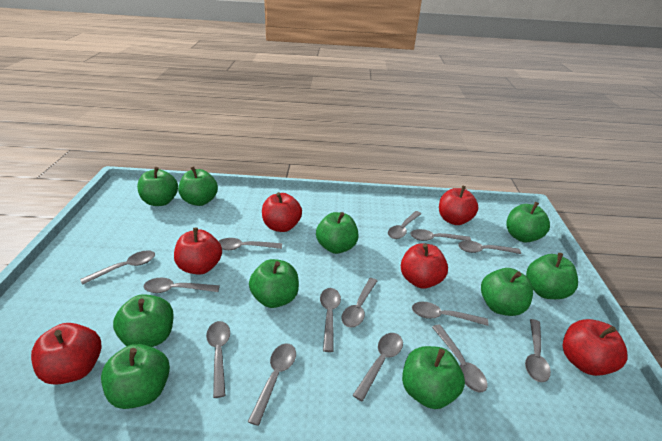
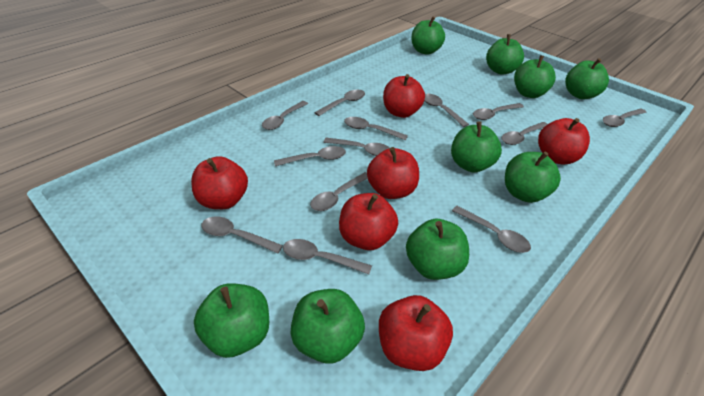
green apple: [101,344,170,409] [113,294,174,347] [137,167,178,206] [178,166,218,206] [249,259,299,308] [316,212,359,254] [402,346,465,409] [481,268,533,316] [506,202,550,243] [526,253,578,299] = 10 -> [194,283,269,358] [291,289,365,364] [406,219,469,280] [411,16,445,55] [451,121,502,172] [486,34,524,75] [505,151,561,203] [514,55,556,98] [565,58,609,99] = 9
grey spoon: [80,250,155,285] [144,278,220,293] [206,321,230,398] [219,238,282,250] [248,343,296,426] [320,288,341,352] [342,278,377,328] [353,333,403,401] [388,211,421,239] [410,229,471,241] [412,302,489,326] [432,324,487,392] [458,240,521,254] [525,319,551,382] = 14 -> [201,217,283,254] [262,101,308,130] [274,146,346,166] [283,239,372,275] [310,172,368,211] [314,90,365,116] [323,138,390,156] [344,117,408,141] [424,94,469,127] [452,206,531,253] [473,103,524,120] [501,122,548,145] [603,108,647,127] = 13

